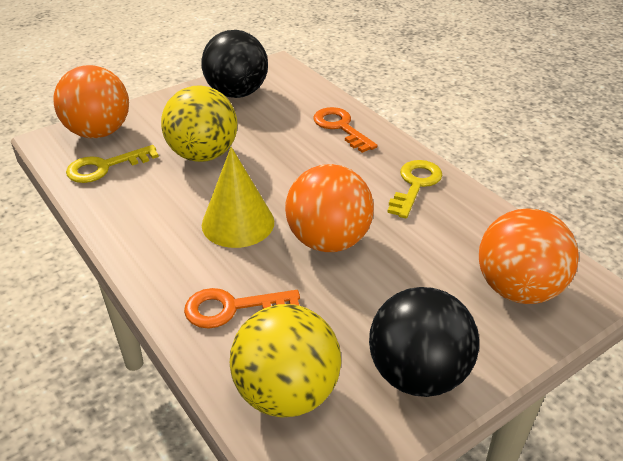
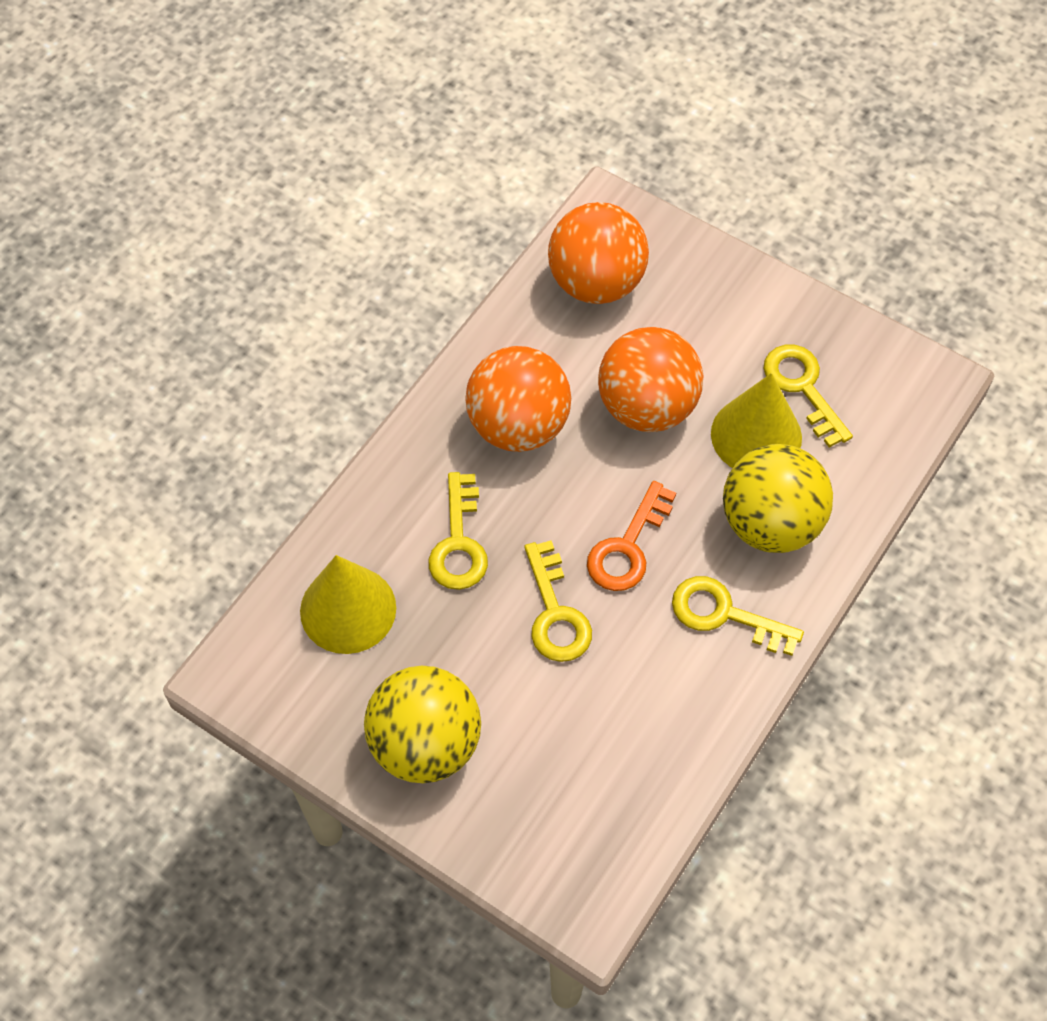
black ball: [201,30,268,98] [369,287,479,397] = 2 -> none = 0
orange key: [184,288,300,329] [313,107,378,153] = 2 -> [587,481,676,591] = 1
yellow cone: [202,147,274,248] = 1 -> [300,555,396,654] [711,373,802,468] = 2
yellow key: [66,145,159,183] [387,160,443,218] = 2 -> [428,472,488,590] [525,540,592,662] [672,576,804,656] [764,345,853,448] = 4

